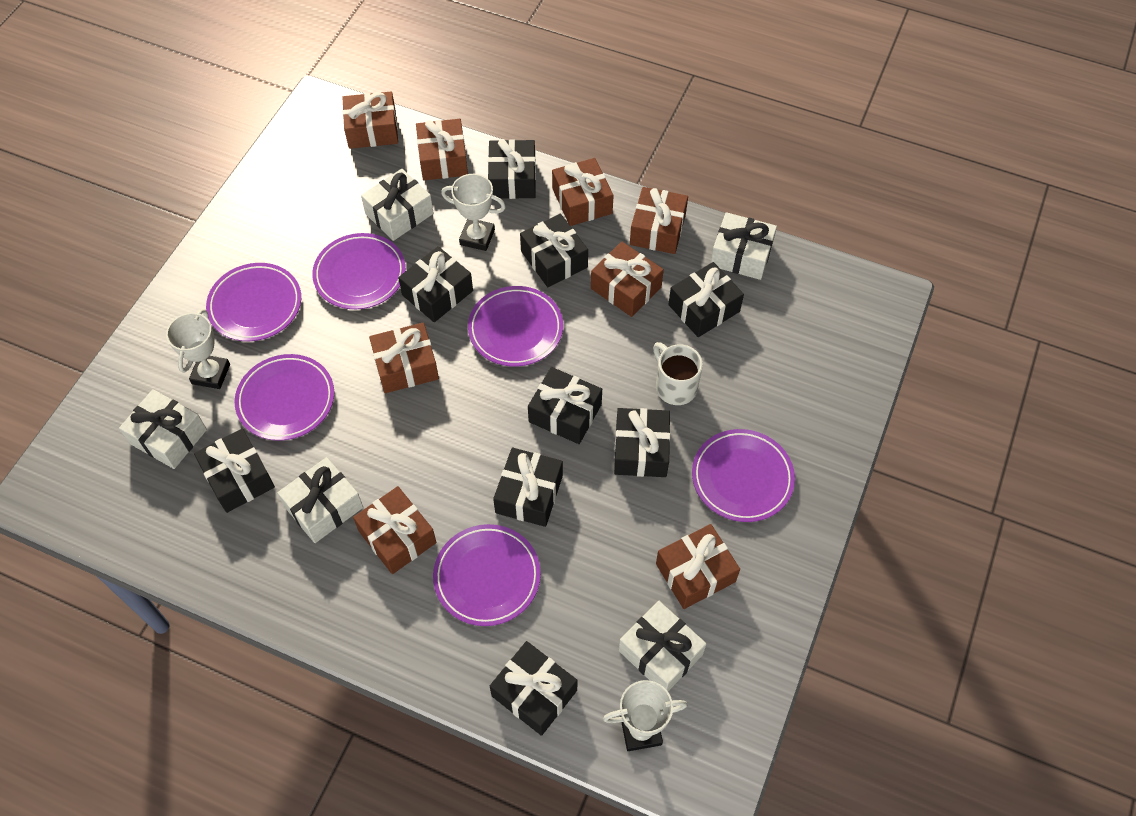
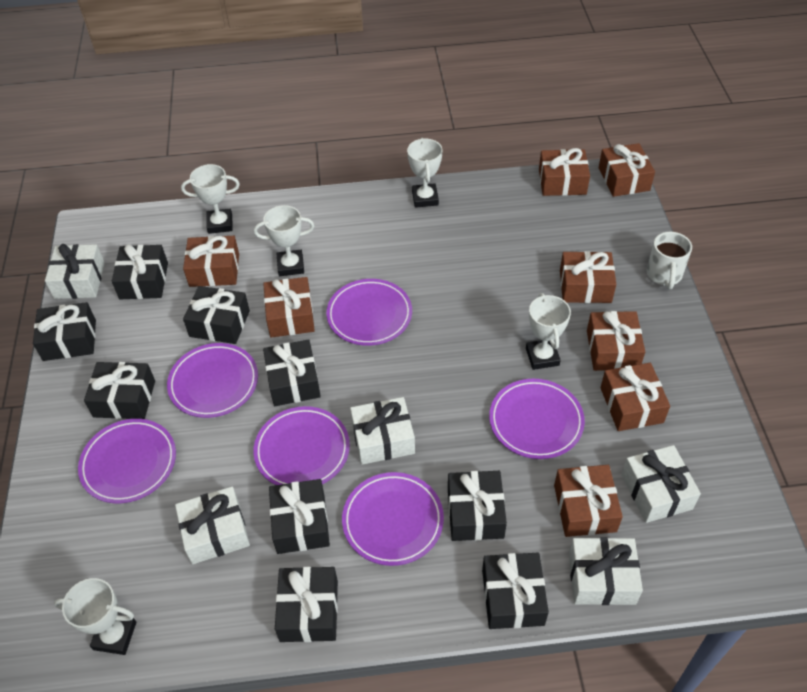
white trophy: [166,309,230,389] [441,174,506,251] [603,680,687,751] = 3 -> [54,578,136,655] [181,164,240,234] [254,205,314,276] [407,138,442,208] [526,293,571,370] = 5

